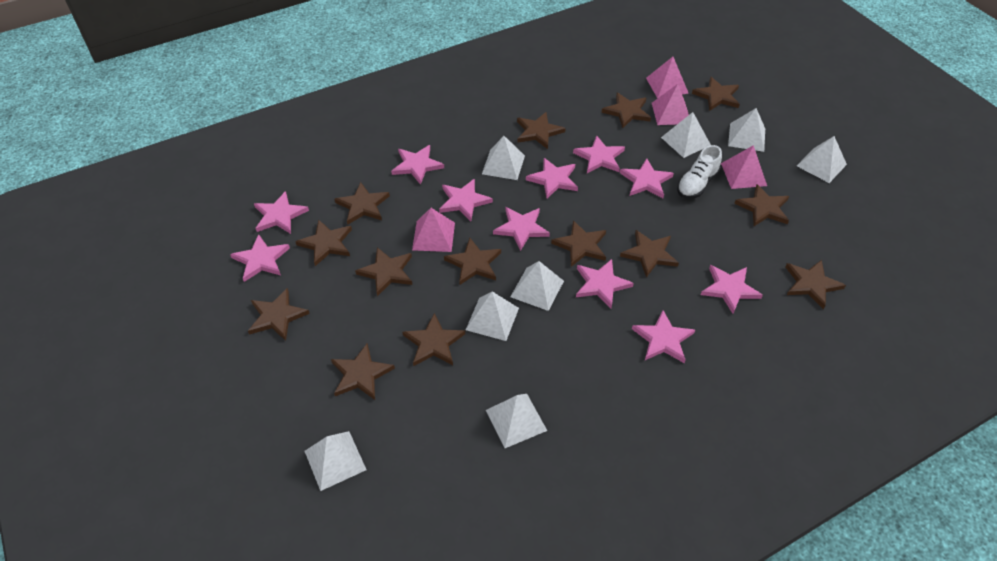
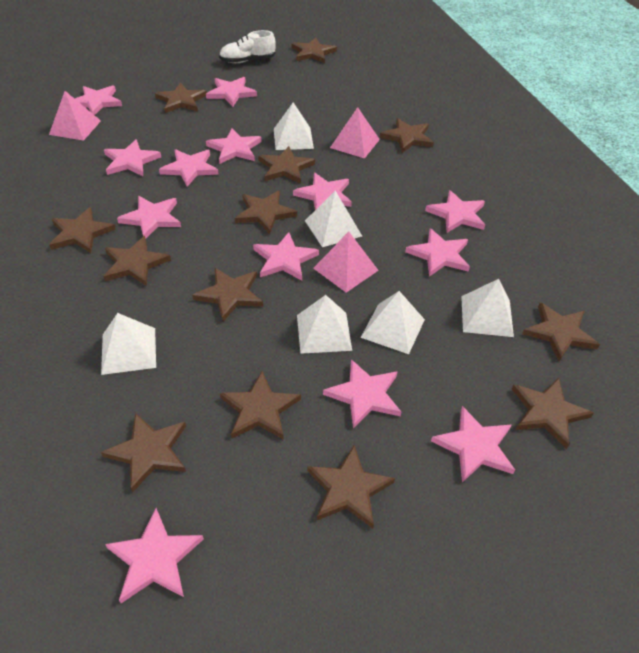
brown star: [248,288,310,341] [295,219,352,266] [331,343,395,400] [334,182,390,225] [355,247,412,296] [403,313,465,366] [444,238,501,285] [517,112,566,149] [551,220,606,267] [601,93,651,128] [620,230,679,277] [692,77,740,111] [734,184,789,226] [785,260,846,309] = 14 -> [49,207,116,253] [101,413,186,493] [103,236,171,286] [155,82,207,113] [192,268,263,322] [220,371,301,440] [235,191,297,234] [258,146,315,184] [291,38,337,63] [307,445,395,529] [380,118,434,153] [512,378,594,449] [522,302,600,361] = 13
pink pyramid: [412,208,455,252] [646,57,689,98] [652,84,689,125] [721,145,767,189] = 4 -> [49,91,101,141] [313,231,379,293] [330,107,380,158] = 3
pink star: [230,234,290,282] [254,191,309,234] [391,145,444,185] [439,179,493,221] [493,207,550,251] [526,158,578,198] [573,136,625,173] [576,259,634,308] [620,158,674,198] [632,310,695,363] [701,265,763,314] = 11 -> [75,85,122,115] [104,139,161,176] [105,508,204,603] [117,196,181,239] [159,149,219,187] [206,77,257,107] [206,128,262,164] [253,232,319,281] [293,173,352,210] [323,359,401,429] [405,228,470,277] [425,190,485,233] [431,406,515,482] = 13
white pyramid: [305,431,367,491] [466,292,519,341] [482,136,525,180] [486,394,547,448] [510,261,564,311] [661,112,711,158] [728,108,765,152] [797,136,847,183] = 8 -> [101,313,156,375] [274,102,314,150] [297,295,352,354] [305,191,362,247] [361,291,425,354] [461,279,514,337] = 6

